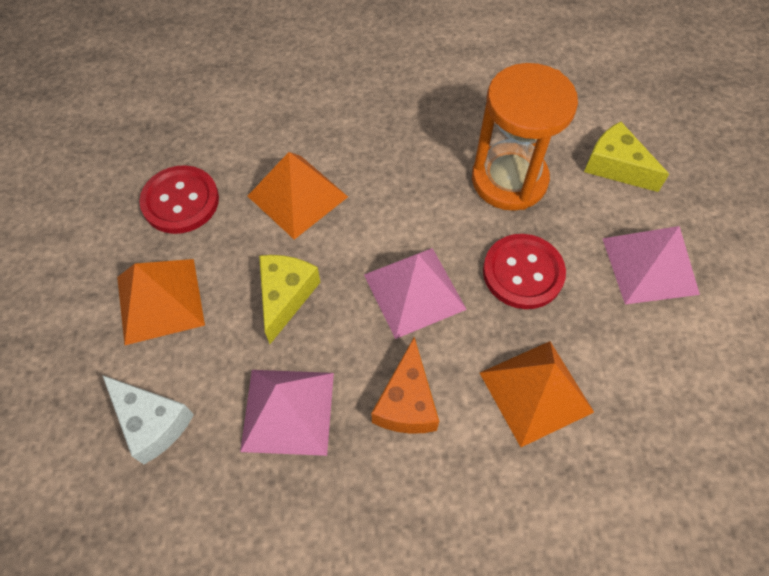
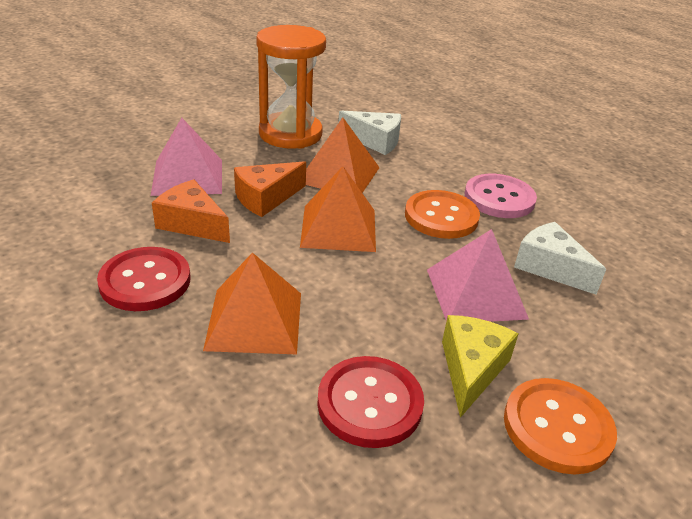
orange button: none = 0 -> [405,190,480,239] [504,378,617,474] = 2
orange cheese: [371,337,439,434] = 1 -> [152,179,230,243] [234,161,306,217] = 2
pink button: none = 0 -> [465,174,537,218] = 1
pink pyramid: [240,370,334,456] [364,248,467,339] [602,226,700,304] = 3 -> [151,118,222,196] [427,229,529,322] = 2
white cheese: [102,375,194,464] = 1 -> [338,111,401,155] [514,222,606,294] = 2
yellow cheese: [259,255,320,344] [584,122,669,192] = 2 -> [442,315,519,418] = 1

